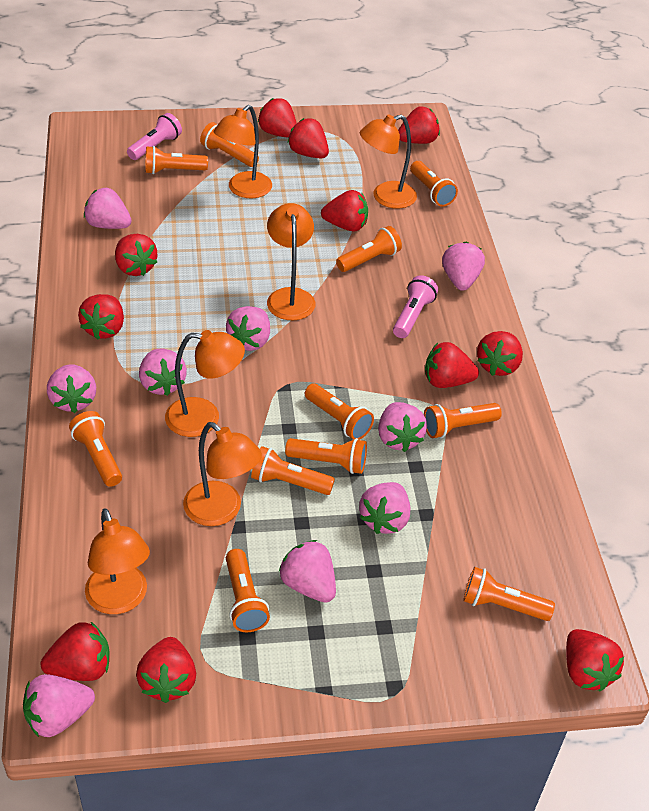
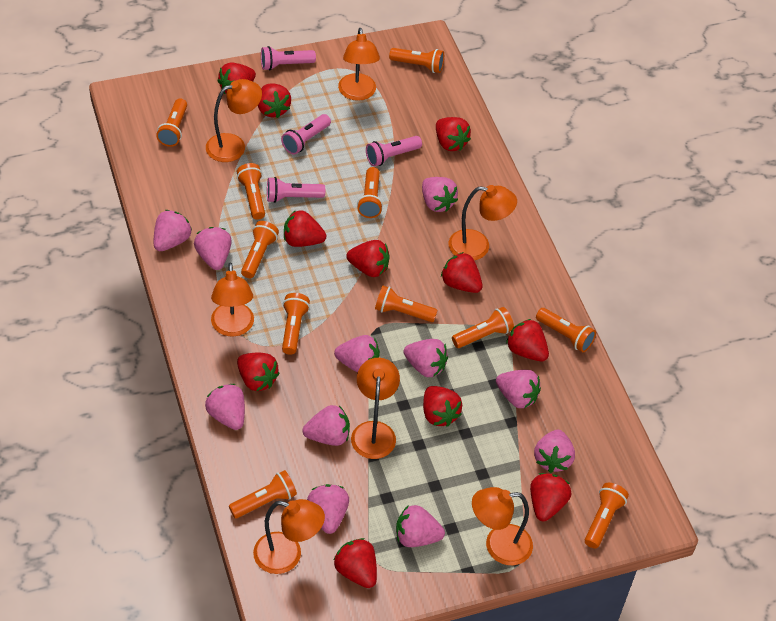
orange lamp: [85,508,150,614] [165,330,245,437] [183,422,262,526] [213,105,272,198] [267,203,316,320] [360,114,417,209] = 6 -> [206,79,262,162] [211,262,254,337] [253,499,325,574] [338,28,380,101] [351,358,400,459] [449,185,517,260] [472,487,533,565] = 7
pink flashlight: [127,113,182,160] [393,275,438,338] = 2 -> [261,46,316,71] [267,177,325,203] [281,114,331,155] [366,136,422,167] = 4
pink strawberry: [23,674,95,737] [47,364,96,413] [84,188,132,229] [139,349,187,396] [226,306,270,351] [279,540,336,603] [359,482,410,534] [378,402,427,452] [442,242,485,291] = 9 -> [154,210,192,251] [194,227,232,270] [205,384,245,430] [302,405,350,446] [307,484,349,534] [334,335,380,373] [396,505,445,547] [404,339,448,377] [422,177,458,212] [496,370,541,408] [534,430,575,473] = 11

